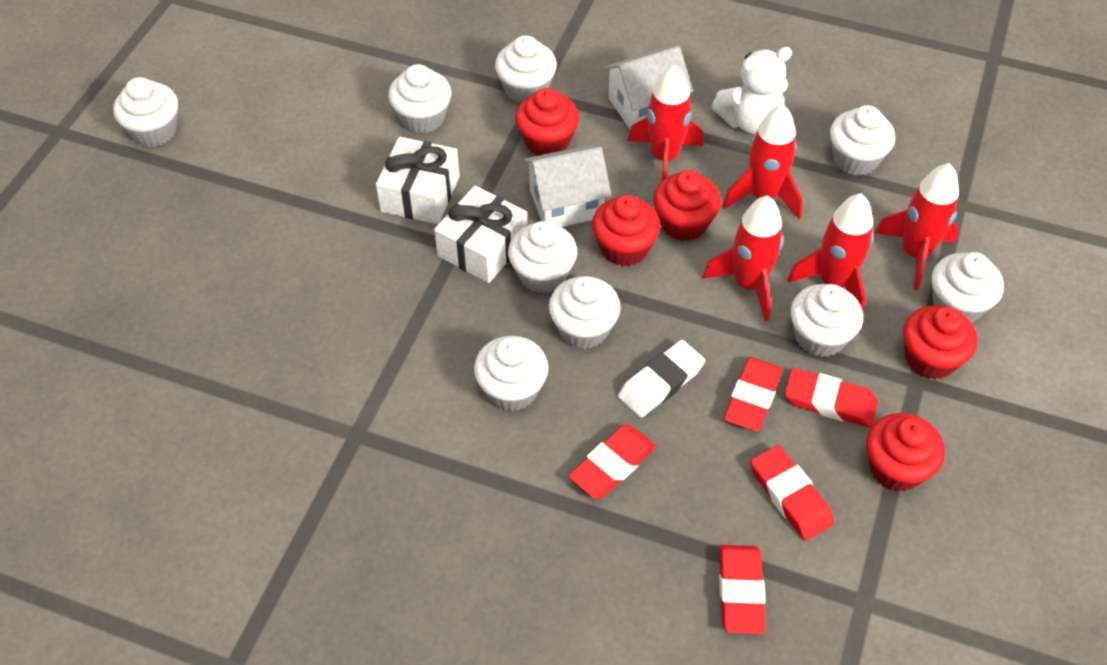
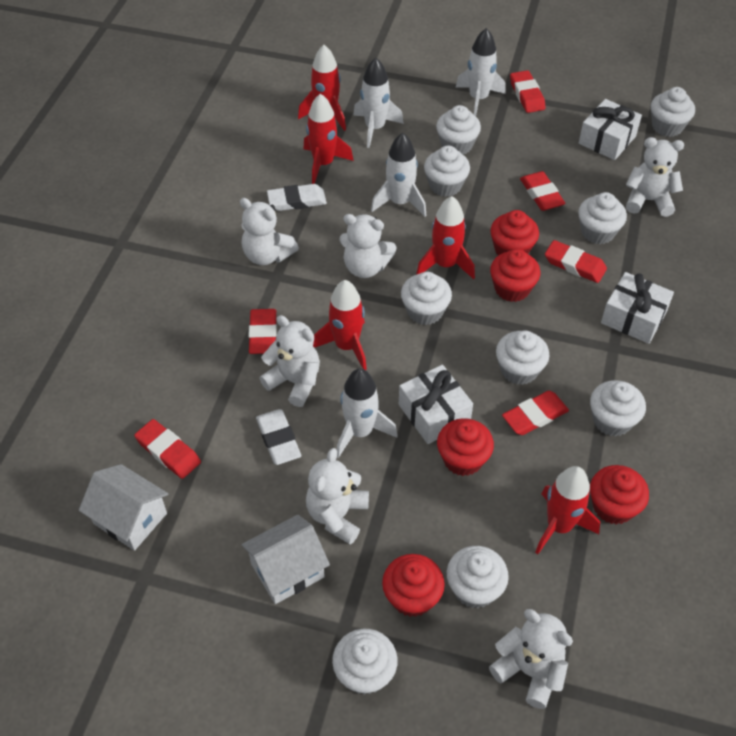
red eraser: [568,425,656,499] [719,545,766,634] [724,357,783,432] [751,445,834,541] [784,368,878,428] = 5 -> [134,419,201,479] [248,309,277,354] [502,391,569,435] [510,70,546,113] [520,171,565,211] [545,240,607,283] = 6
white eraser: [618,340,705,418] = 1 -> [256,409,301,465] [267,184,327,211] = 2
white gift: [376,137,460,224] [434,185,528,283] = 2 -> [399,365,473,444] [579,99,642,160] [601,272,674,344] = 3
white rocket: none = 0 -> [337,368,398,458] [353,58,404,148] [371,133,426,217] [456,28,506,116] = 4
white teddy bear: [712,47,792,134] = 1 -> [240,198,299,265] [259,315,320,407] [306,448,369,545] [339,214,397,278] [489,609,573,709] [626,137,684,217] = 6

